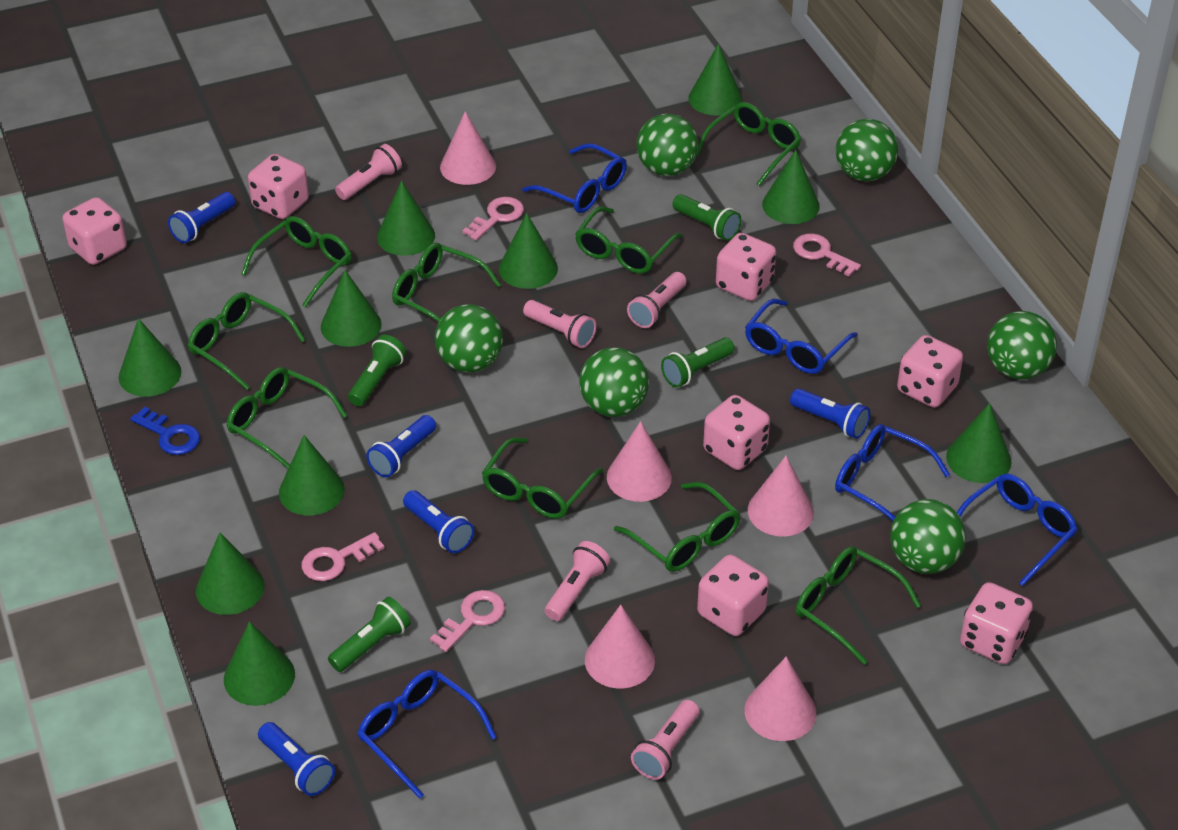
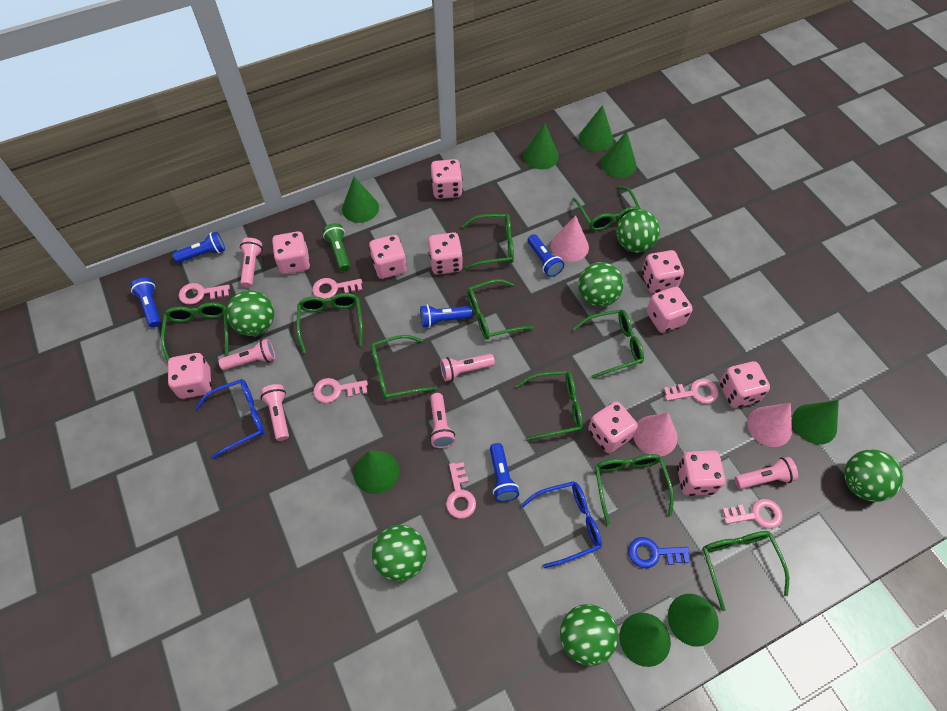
blue glasses: [358,670,497,799] [522,144,627,213] [745,299,858,374] [835,424,950,521] [957,474,1078,586] = 5 -> [196,379,264,459] [521,481,602,568] = 2
green cone: [119,318,181,397] [196,532,265,615] [224,621,295,706] [279,435,345,516] [321,270,381,347] [377,180,435,256] [499,213,558,289] [688,44,743,116] [762,150,820,224] [946,403,1011,483] = 10 -> [342,177,379,223] [354,451,399,494] [523,123,559,169] [579,105,613,152] [601,131,637,178] [619,613,671,667] [668,594,719,646] [792,400,839,445] = 8
green flashlight: [328,597,411,672] [348,335,406,406] [661,337,735,388] [672,194,741,241] = 4 -> [323,223,350,271] = 1
green glasses: [188,292,305,390] [226,367,347,469] [241,216,352,308] [392,243,501,322] [482,437,603,519] [575,206,683,274] [614,482,740,572] [697,102,801,186] [796,546,921,665] = 9 -> [161,303,229,363] [296,293,363,353] [371,335,437,400] [461,214,514,269] [467,279,534,339] [516,371,583,441] [572,186,641,231] [572,309,644,379] [595,454,674,525] [702,531,789,611] = 10
pink cone: [440,111,496,185] [585,605,655,688] [607,421,672,502] [744,656,816,741] [748,456,814,537] = 5 -> [551,215,589,262] [633,412,678,456] [747,403,792,447] = 3
pink dice: [62,197,127,265] [248,154,309,219] [697,555,769,636] [703,395,770,470] [716,233,776,301] [897,335,963,408] [960,582,1033,664] = 7 -> [168,353,212,399] [272,231,310,274] [369,235,407,279] [428,232,463,275] [431,159,463,199] [588,401,638,453] [642,250,684,293] [647,286,693,333] [677,450,725,496] [719,361,770,408] = 10
pink flashlight: [335,144,402,200] [523,300,596,348] [544,541,610,621] [627,272,686,328] [631,700,699,780] = 5 -> [218,339,275,370] [240,238,263,287] [260,384,289,441] [430,393,455,448] [440,354,495,381] [734,457,798,489] = 6
pink key: [302,532,385,581] [430,590,505,652] [462,197,524,241] [793,233,861,276] = 4 -> [179,283,230,305] [312,278,362,299] [313,378,368,403] [446,462,476,519] [664,379,718,404] [722,499,783,529] = 6

